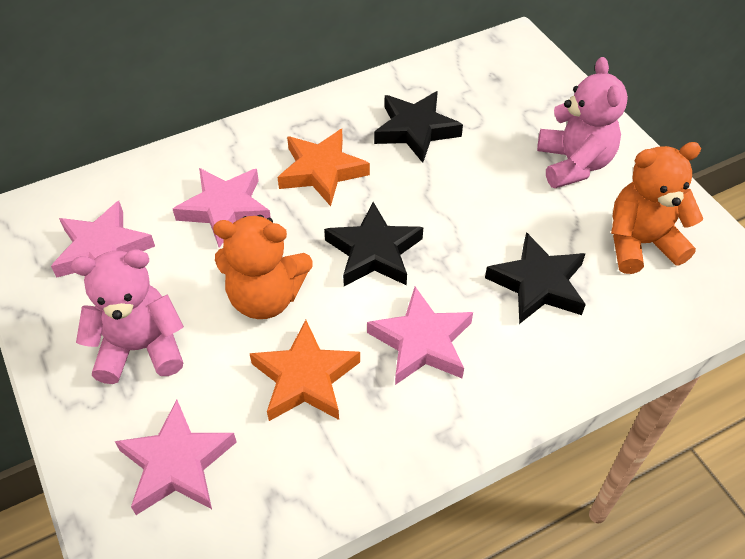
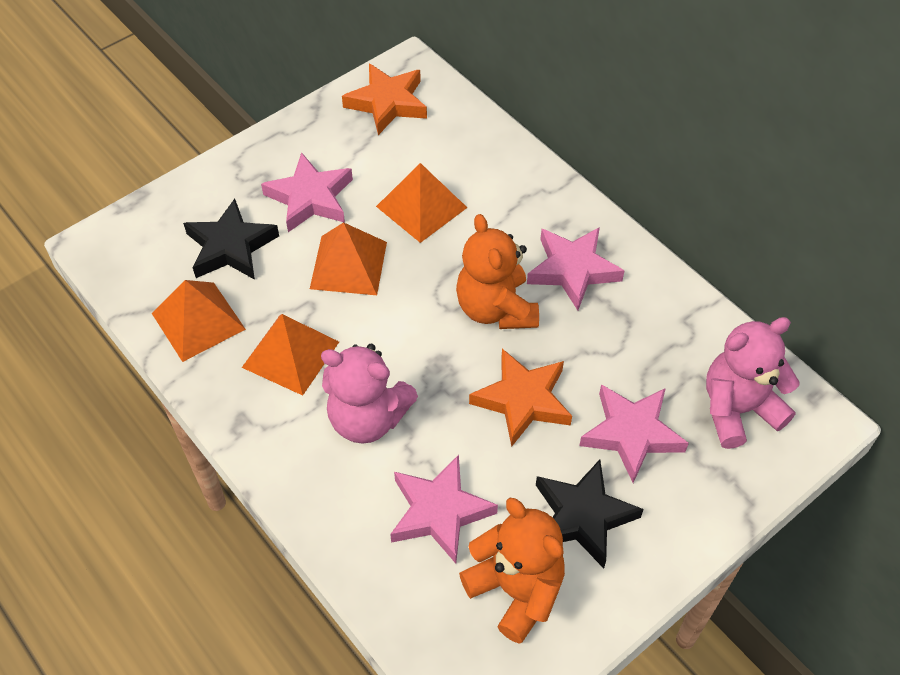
black star: [324,202,423,286] [374,91,463,163] [485,232,586,324] = 3 -> [183,199,279,280] [536,459,644,569] = 2
orange pyramid: none = 0 -> [152,280,246,362] [242,314,339,396] [310,222,387,295] [376,163,467,243] = 4

